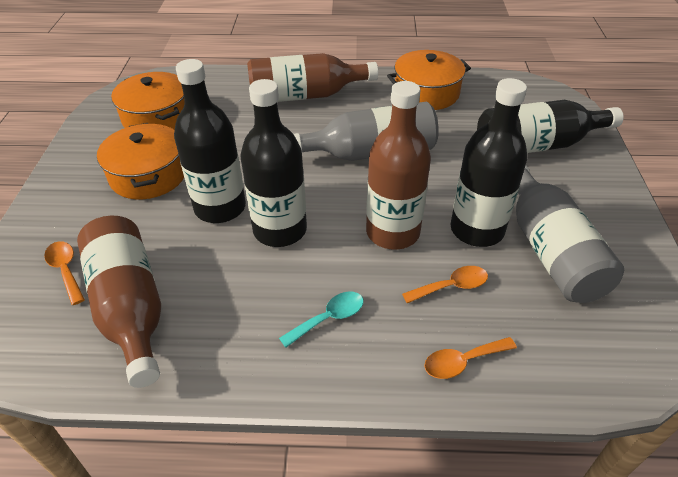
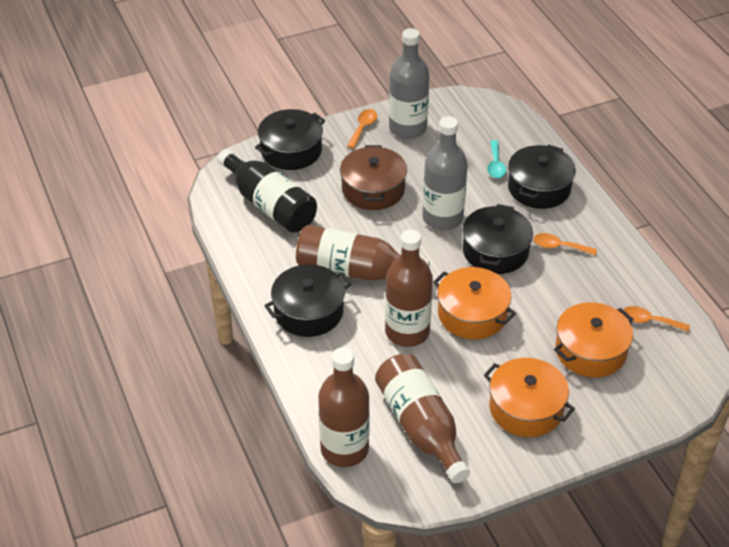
black bottle: [174,59,246,223] [240,79,307,247] [451,78,527,247] [477,100,624,153] = 4 -> [217,149,317,233] = 1
black pot: none = 0 -> [255,109,325,170] [264,265,351,337] [462,204,533,274] [508,144,576,209] = 4
brown bottle: [77,216,161,388] [247,53,378,102] [366,81,431,250] = 3 -> [296,225,430,281] [318,347,370,467] [375,354,470,483] [385,230,433,347] = 4
brown pot: none = 0 -> [340,145,407,210] = 1

